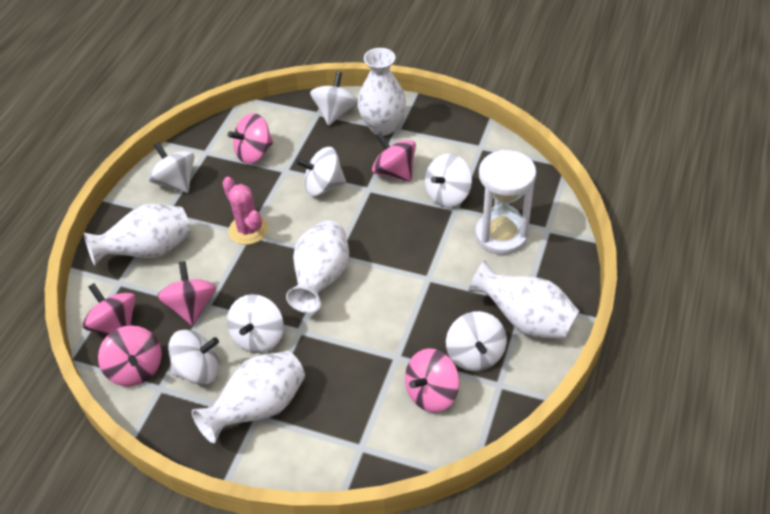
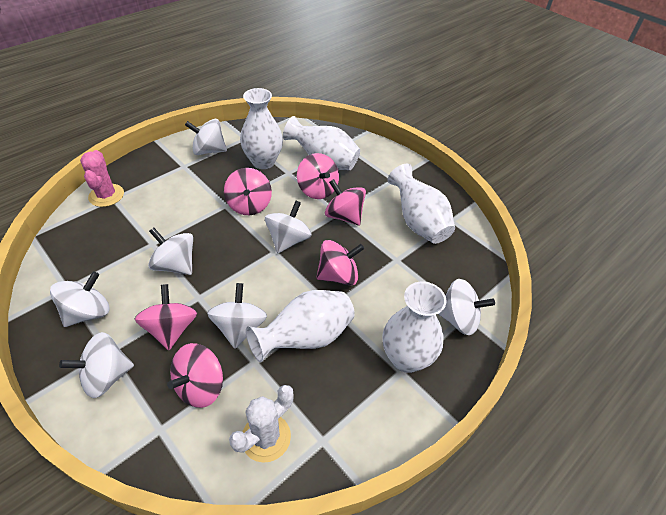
white cactus: none = 0 -> [229,385,294,463] = 1
white hourglass: [475,150,536,255] = 1 -> none = 0

